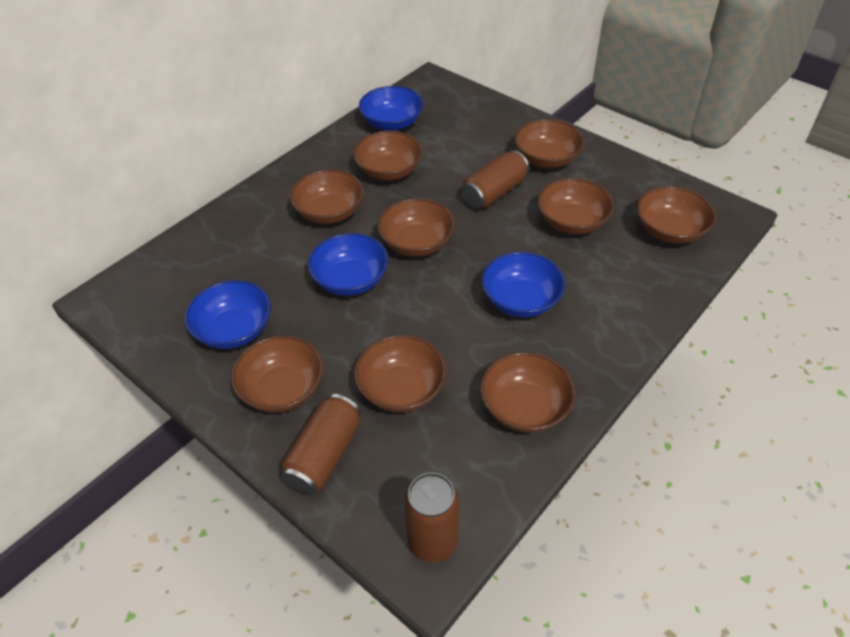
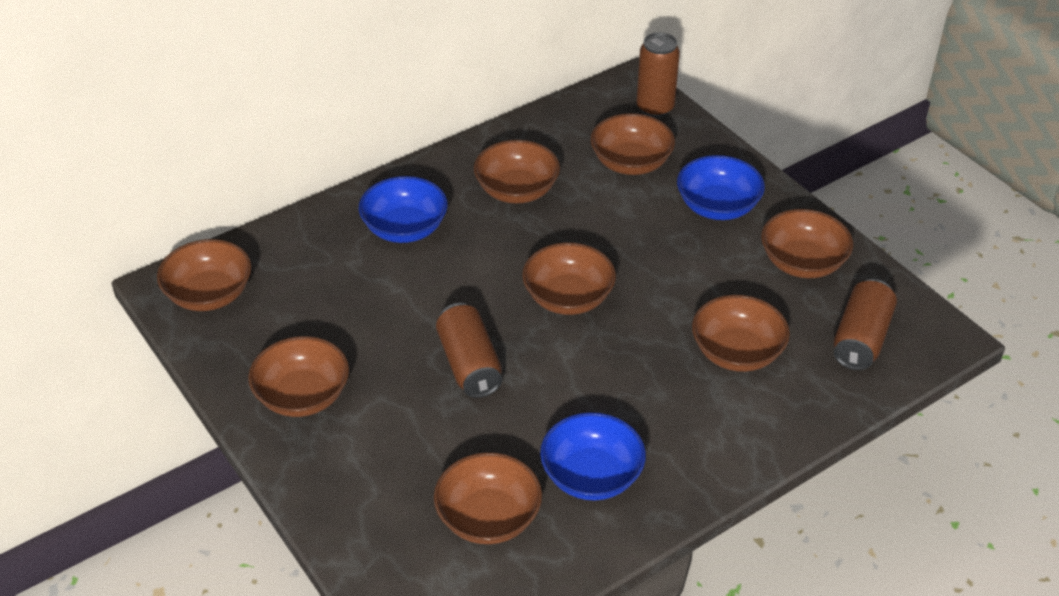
blue bowl: [185,280,271,349] [308,233,388,296] [359,86,423,131] [482,252,566,317] = 4 -> [359,176,448,243] [540,412,646,501] [677,155,765,220] = 3
brown bowl: [231,336,323,413] [290,170,364,224] [353,131,423,181] [354,335,446,412] [378,198,455,257] [480,352,575,433] [515,119,584,168] [538,178,614,234] [637,186,716,244] = 9 -> [157,239,252,311] [248,336,349,417] [434,452,542,544] [474,140,560,203] [522,242,616,315] [590,113,675,175] [692,295,790,372] [761,209,853,278] = 8

